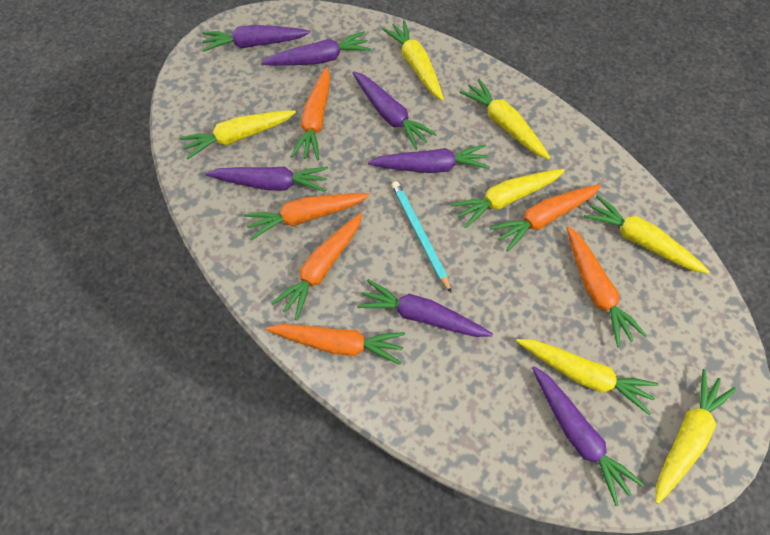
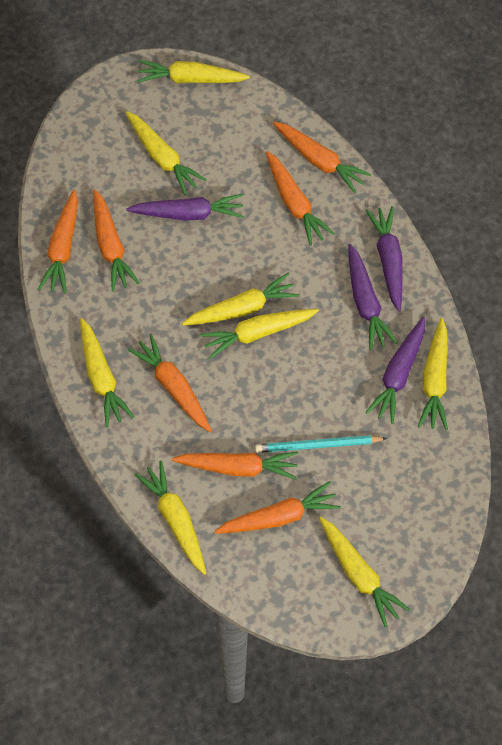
orange carrot: [244,193,370,240] [266,324,405,365] [271,213,363,320] [291,67,331,160] [490,184,601,251] [566,226,647,347] = 6 -> [38,190,78,293] [93,189,140,292] [128,334,212,432] [172,451,298,480] [214,481,340,534] [266,151,335,246] [273,122,371,193] = 7
purple carrot: [202,25,310,52] [205,167,328,192] [261,31,371,66] [352,71,437,150] [357,279,493,337] [368,145,490,173] [532,366,644,506] = 7 -> [126,194,244,221] [348,244,398,350] [365,317,425,424] [366,206,403,312] = 4
yellow carrot: [179,110,296,160] [382,20,444,101] [451,169,565,228] [459,79,550,159] [516,339,659,415] [584,195,710,274] [655,369,736,504] = 7 -> [80,318,134,427] [126,111,207,195] [134,461,206,575] [137,60,250,83] [182,273,299,326] [200,309,319,359] [319,517,410,627] [418,318,448,430] = 8

